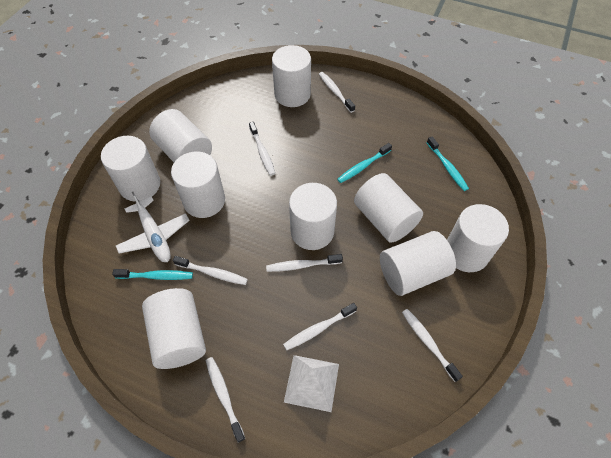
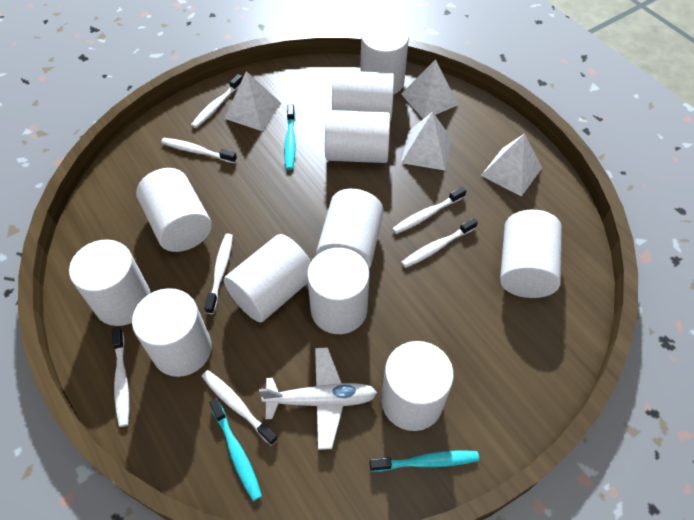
white cylinder: [101,136,160,202] [142,288,206,369] [149,109,212,162] [171,151,225,218] [272,45,311,107] [289,183,337,250] [354,173,423,243] [380,231,456,296] [447,204,509,272] = 9 -> [69,239,151,326] [132,288,212,377] [136,168,212,252] [224,234,311,322] [307,248,369,334] [316,189,384,269] [325,110,390,163] [332,70,394,121] [360,21,409,95] [381,341,454,431] [500,210,562,298] = 11
white pyramid: [284,355,339,412] = 1 -> [224,71,281,131] [401,59,458,119] [401,111,451,171] [481,133,542,197] = 4

